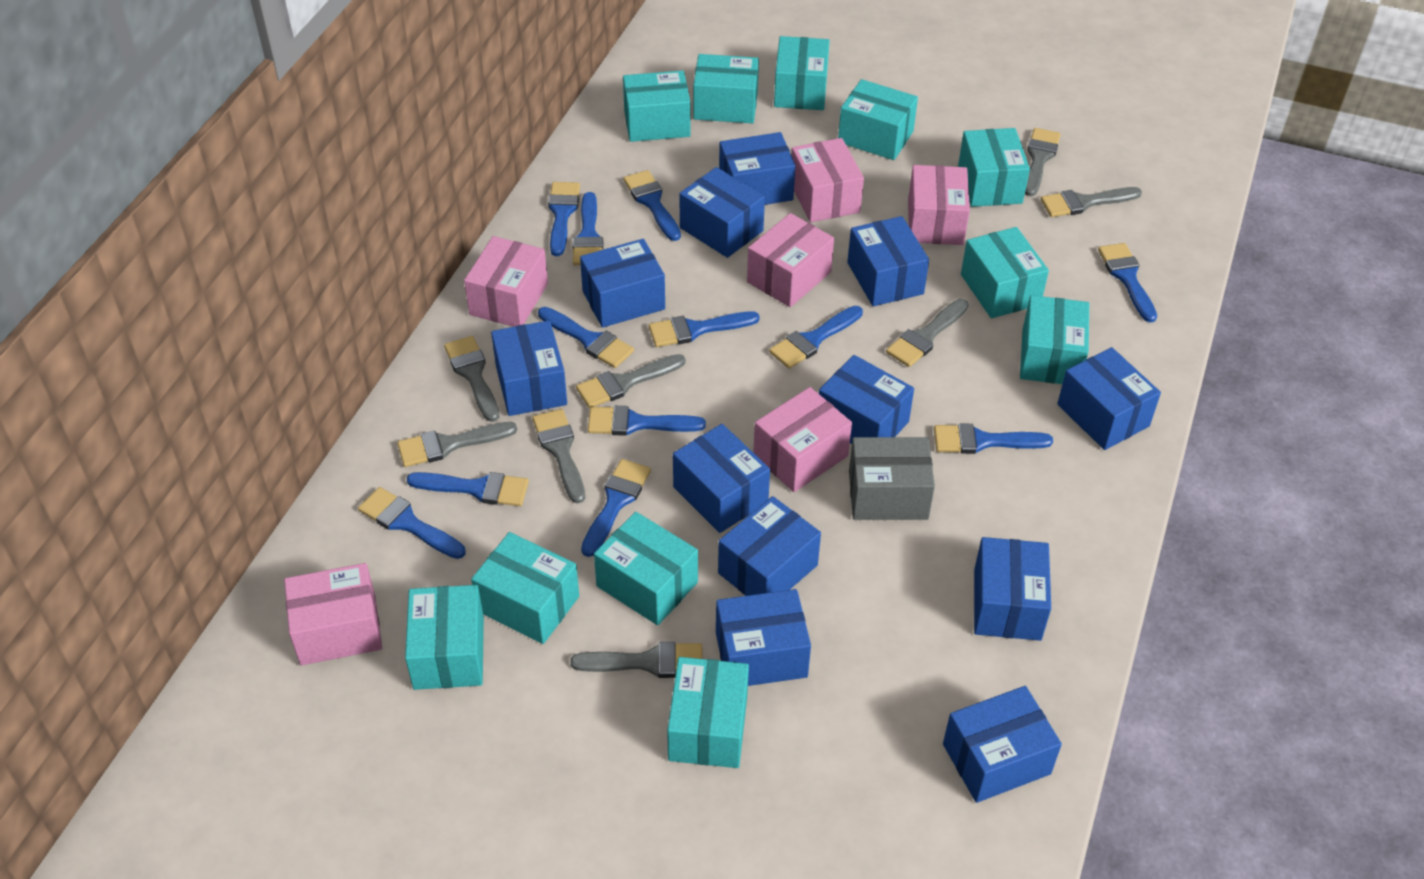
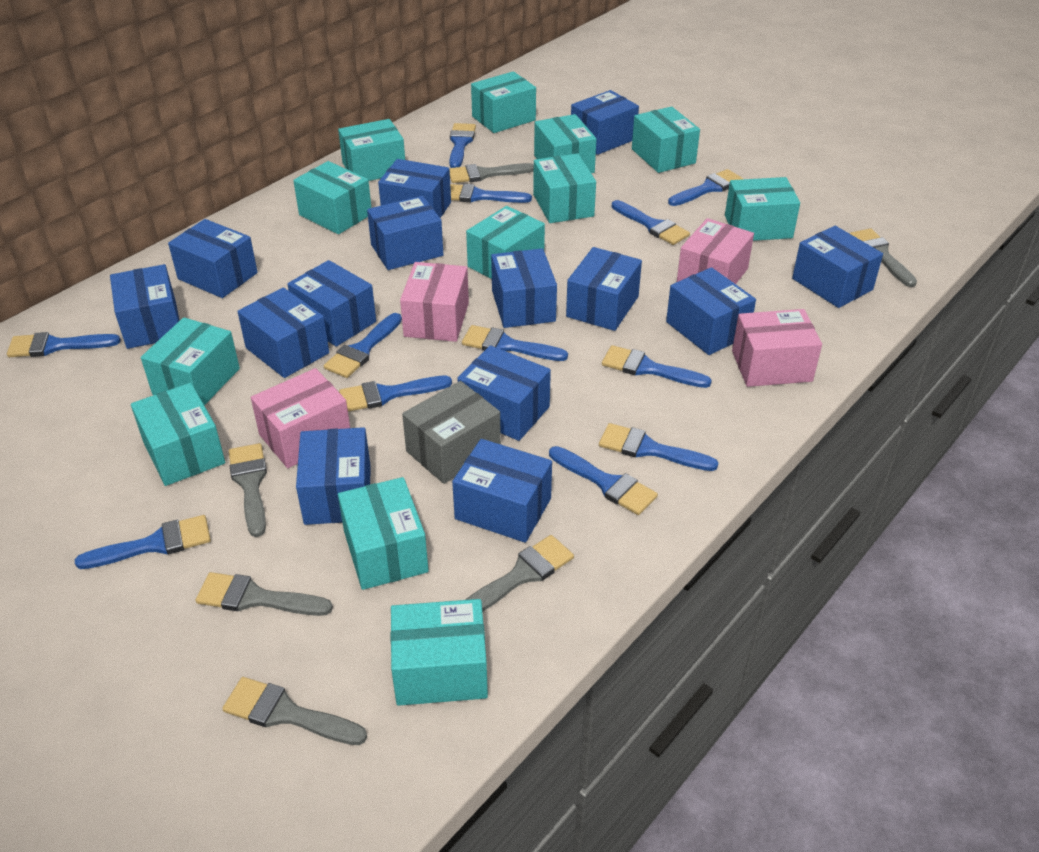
blue box: [491,320,567,416] [580,239,665,328] [673,424,770,533] [680,167,765,258] [716,589,811,686] [718,496,821,596] [719,132,795,205] [819,355,914,444] [847,216,929,306] [943,686,1062,803] [974,537,1051,641] [1057,347,1161,450] = 12 -> [110,264,180,349] [168,219,258,298] [237,288,329,378] [287,260,376,347] [296,427,370,525] [367,196,443,270] [378,159,451,218] [452,439,552,543] [457,345,551,441] [491,248,557,328] [566,247,642,331] [571,90,639,155] [666,267,756,355] [792,226,883,308] = 14
grey brush: [397,422,517,467] [444,336,499,422] [532,409,585,503] [570,642,703,678] [576,354,685,408] [886,299,969,367] [1025,128,1061,196] [1041,187,1142,217] = 8 -> [195,572,333,616] [222,677,367,745] [229,443,267,537] [450,163,534,183] [465,535,574,612] [849,228,917,287] = 6
pink box: [284,563,382,665] [464,236,548,327] [747,213,834,307] [753,387,852,492] [791,138,864,222] [908,165,970,245] = 6 -> [251,368,350,468] [400,262,469,342] [677,218,754,284] [732,309,822,387] = 4
turquoise box: [405,585,484,690] [471,532,579,644] [594,512,698,625] [623,71,691,142] [667,657,749,768] [693,54,759,123] [774,36,830,110] [838,79,918,160] [958,128,1030,207] [961,227,1049,318] [1020,295,1089,384] = 11 -> [131,383,225,486] [141,317,240,405] [293,161,371,234] [338,119,405,181] [338,477,429,590] [390,599,488,706] [466,206,545,279] [471,71,536,133] [533,153,596,223] [534,114,597,173] [632,106,700,173] [725,177,800,241] = 12

